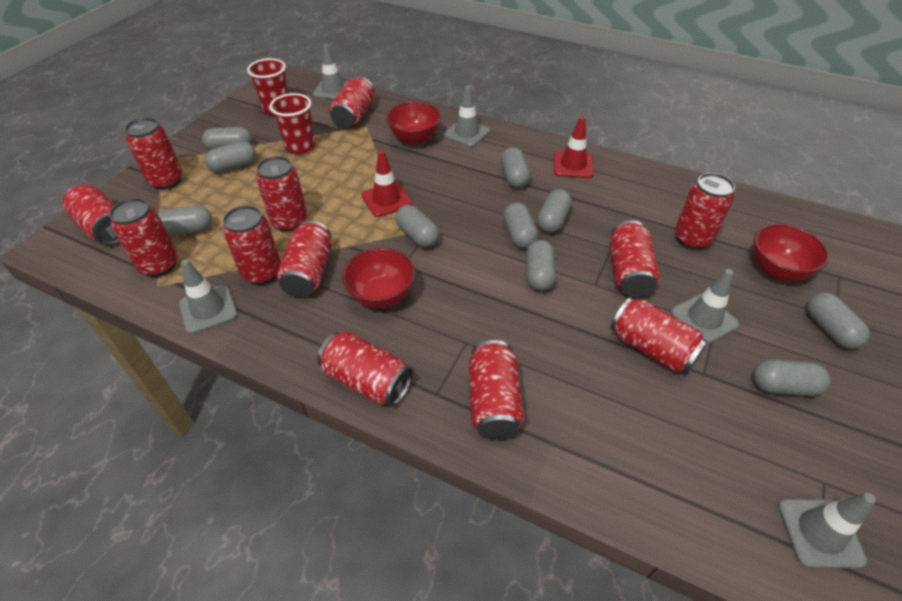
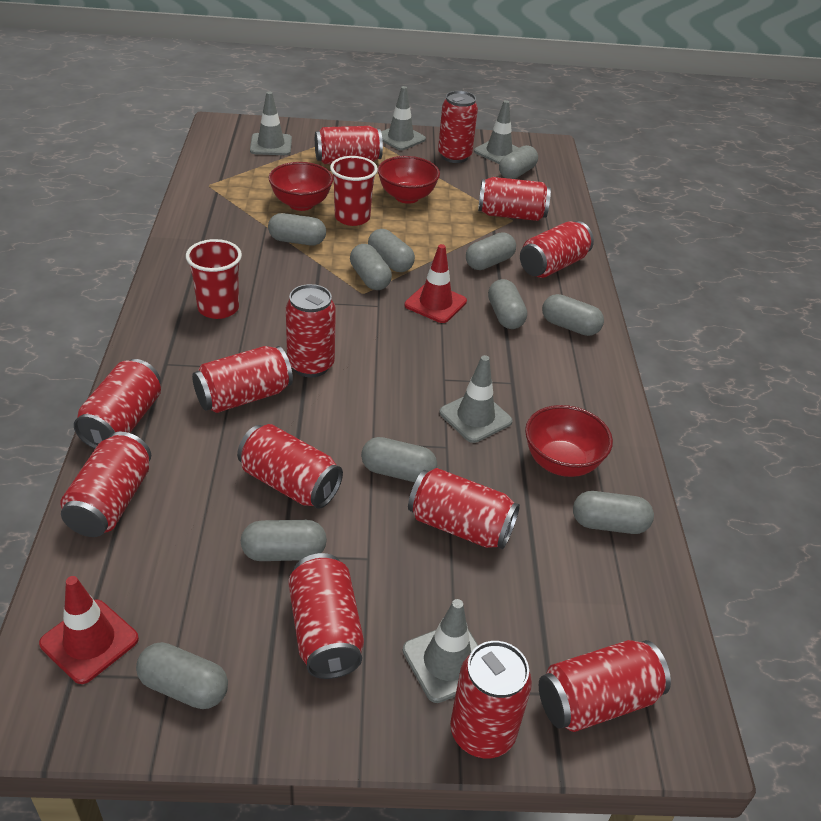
grey capsule: [158,205,212,237] [202,127,252,150] [205,141,256,173] [396,205,439,247] [501,147,530,188] [503,202,538,249] [526,240,556,291] [537,189,572,233] [753,359,830,396] [807,293,870,349] = 10 -> [136,642,228,709] [241,520,327,561] [268,213,326,245] [350,244,392,290] [361,437,437,482] [368,229,415,272] [466,233,516,270] [488,279,527,329] [499,145,538,179] [542,294,604,336] [573,491,654,534] = 11
red can: [62,184,120,245] [109,198,178,277] [124,117,183,190] [223,205,281,285] [256,156,307,232] [277,220,332,297] [317,331,413,406] [329,76,374,129] [469,340,524,440] [609,220,660,297] [610,297,708,373] [675,173,735,250] = 12 -> [60,432,151,537] [74,359,161,449] [192,346,293,413] [237,424,343,509] [286,284,336,377] [288,553,364,679] [315,126,383,164] [408,468,520,549] [438,91,478,163] [450,641,532,758] [478,177,551,221] [520,221,594,278] [539,640,671,732] = 13

